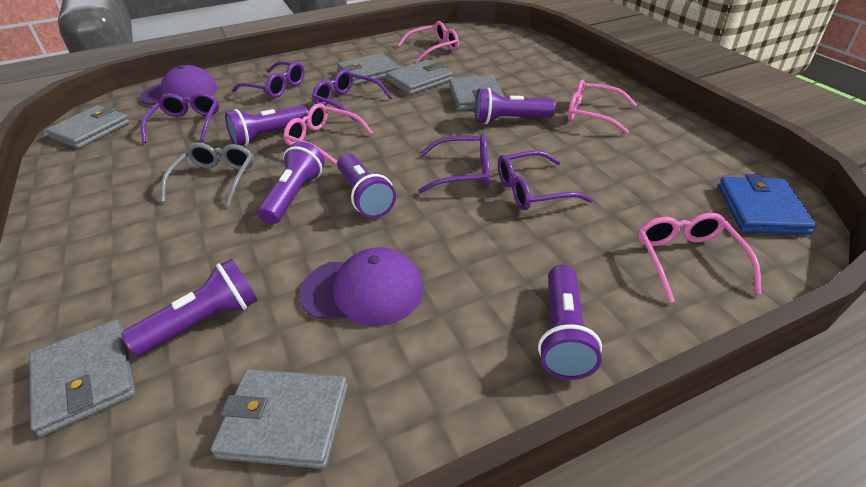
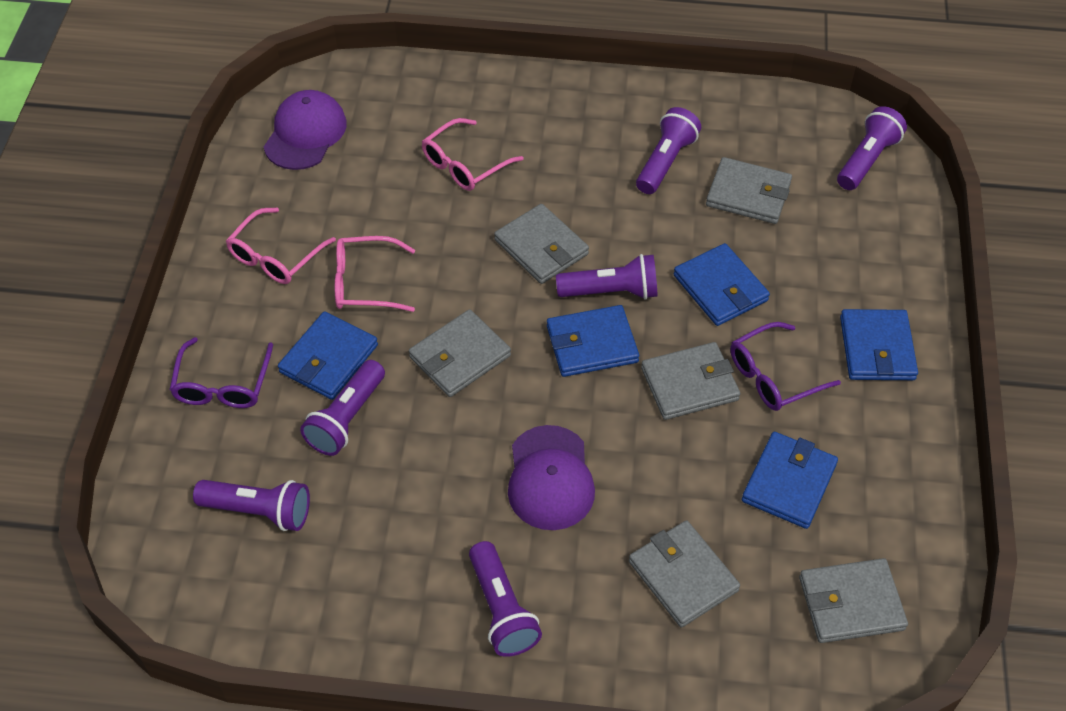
blue wallet: [718,174,817,235] = 1 -> [278,311,378,400] [547,305,639,377] [674,243,770,326] [742,432,838,529] [840,309,918,380] = 5
grey glasses: [161,143,254,207] = 1 -> none = 0
pink glasses: [283,103,373,164] [397,21,459,62] [568,79,637,134] [638,213,761,303] = 4 -> [226,208,336,284] [335,236,415,312] [422,118,524,191] = 3
purple glasses: [141,92,219,143] [232,61,305,98] [312,69,392,122] [418,134,490,193] [498,151,593,211] = 5 -> [169,337,273,408] [730,322,841,411] = 2

